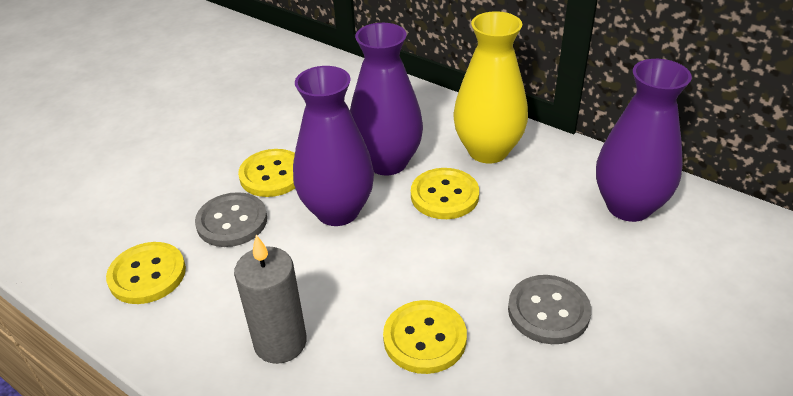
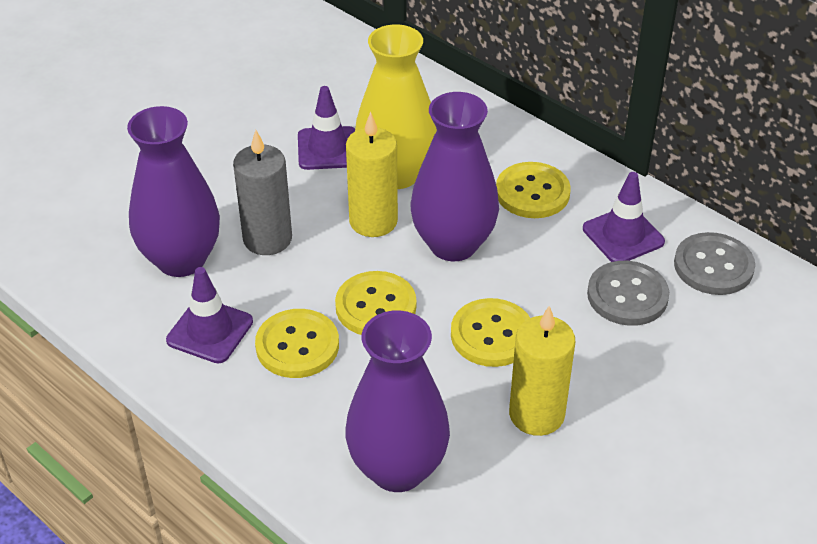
purple traffic cone: none = 0 -> [166,267,253,363] [298,86,355,170] [583,172,665,262] = 3
yellow candle: none = 0 -> [346,112,398,237] [509,306,575,436] = 2

